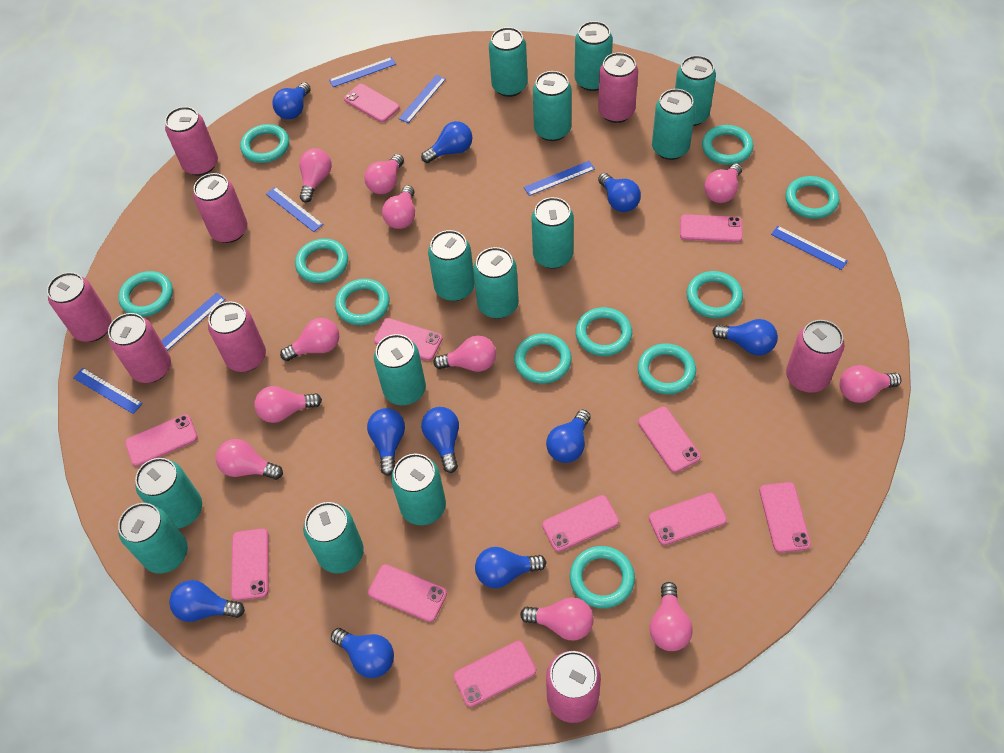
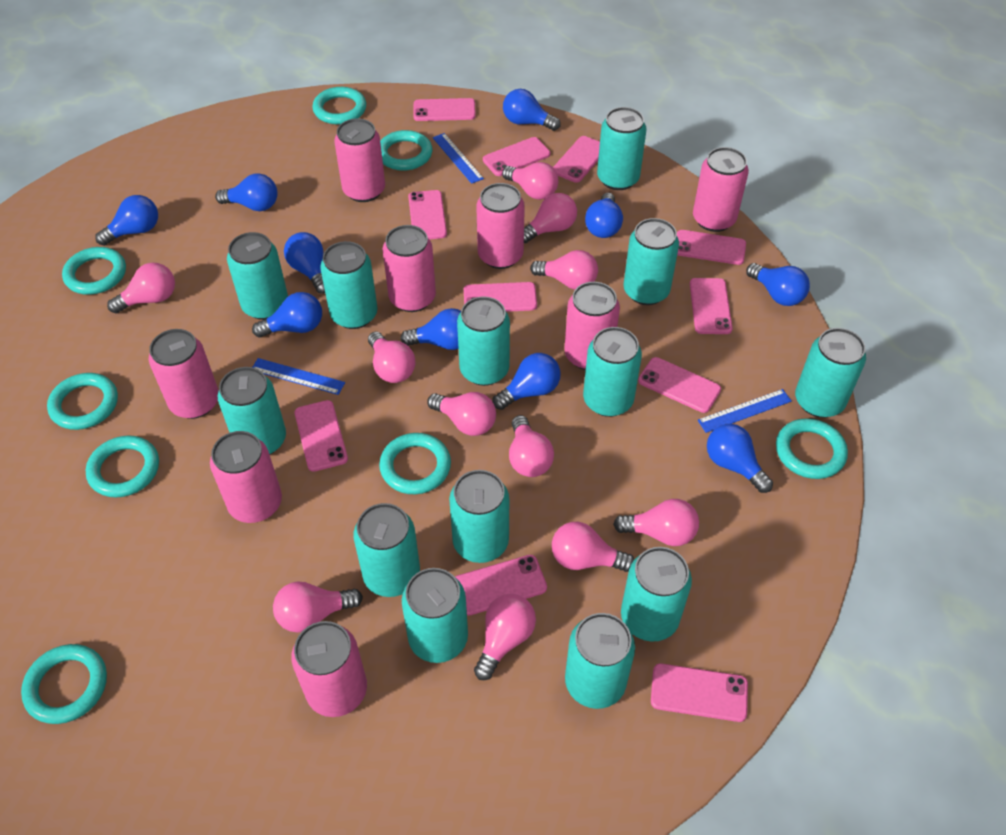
blue ruler: [73,368,143,414] [161,293,226,351] [266,187,323,232] [329,57,396,87] [399,75,446,123] [524,161,595,196] [771,226,848,270] = 7 -> [253,358,345,395] [433,133,484,184] [698,389,792,433] = 3
turquoise ring: [118,271,173,317] [240,124,289,163] [295,239,348,283] [335,279,390,325] [514,334,572,384] [570,546,635,608] [575,307,632,356] [638,343,696,395] [687,271,743,318] [702,125,753,165] [785,176,839,219] = 11 -> [21,644,107,724] [47,373,118,430] [62,247,126,295] [86,435,159,498] [312,87,366,124] [379,433,451,494] [380,130,432,171] [776,418,848,479] = 8

